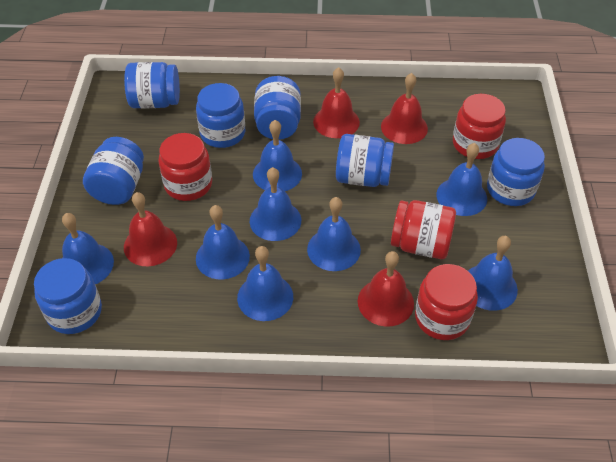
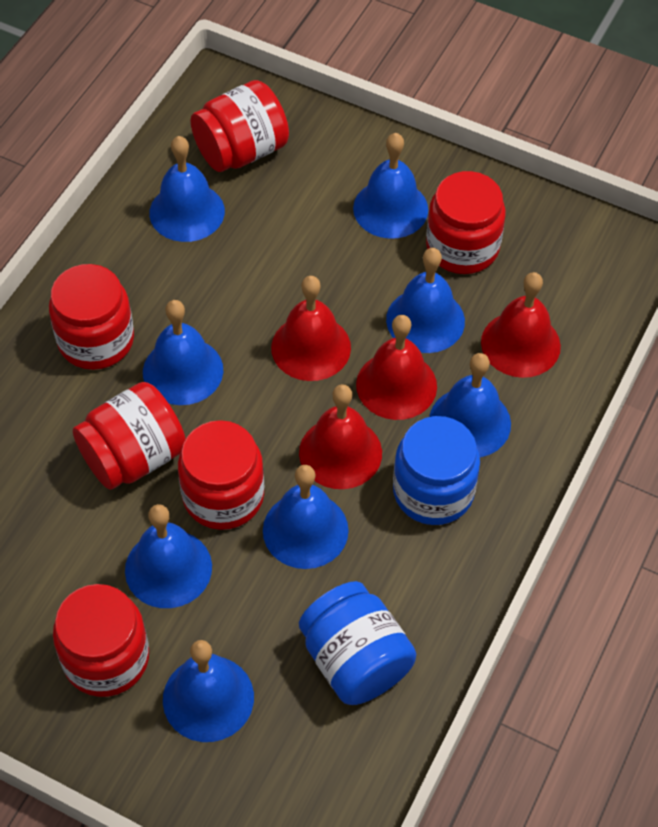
blue jar: [34,258,102,334] [83,137,144,205] [124,62,180,109] [196,83,245,148] [254,76,301,140] [336,134,394,187] [487,138,545,206] = 7 -> [299,581,416,705] [393,416,480,525] = 2
red jar: [158,133,212,201] [391,200,456,259] [415,264,478,340] [453,94,506,159] = 4 -> [49,264,134,370] [53,584,149,697] [73,382,186,490] [178,420,264,530] [190,80,289,172] [426,171,506,274] = 6

